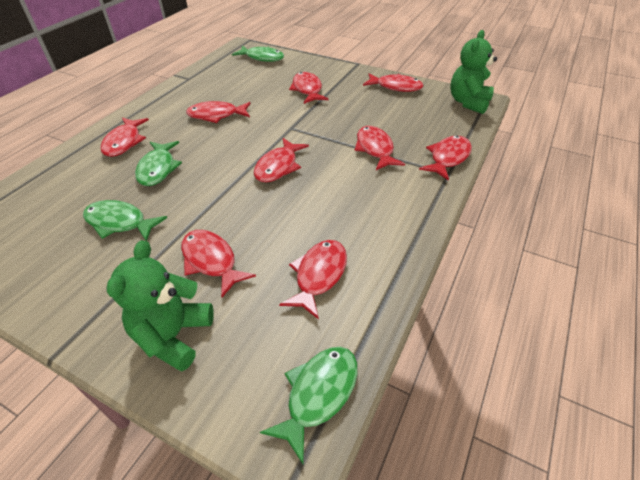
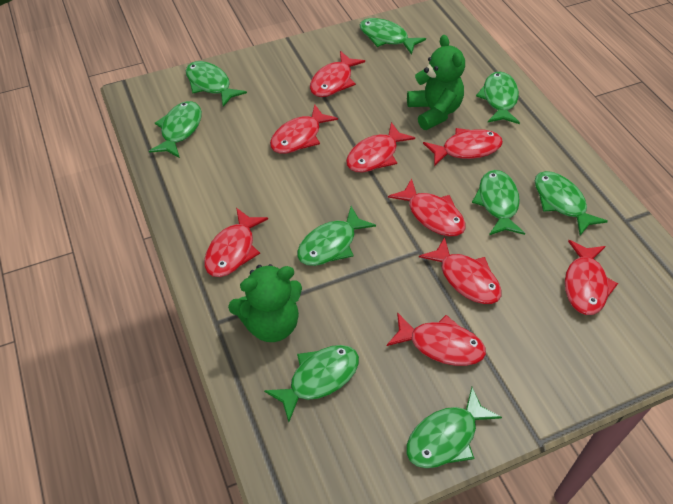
green fish: [83,200,167,241] [135,141,182,186] [232,45,284,62] [260,347,358,464] = 4 -> [149,101,202,158] [186,61,247,107] [264,345,359,422] [297,206,376,266] [360,18,426,55] [406,387,502,468] [472,170,525,235] [476,72,520,124] [535,171,608,236] = 9

